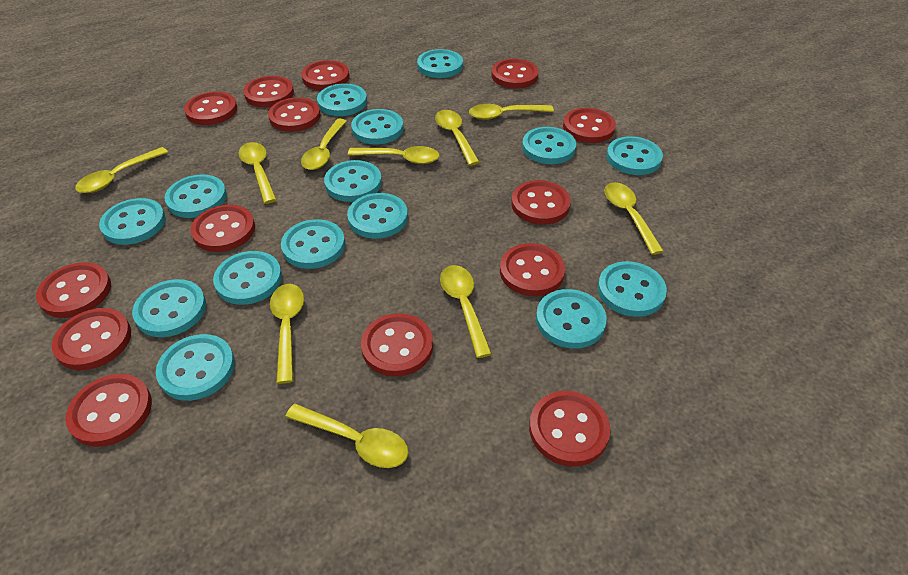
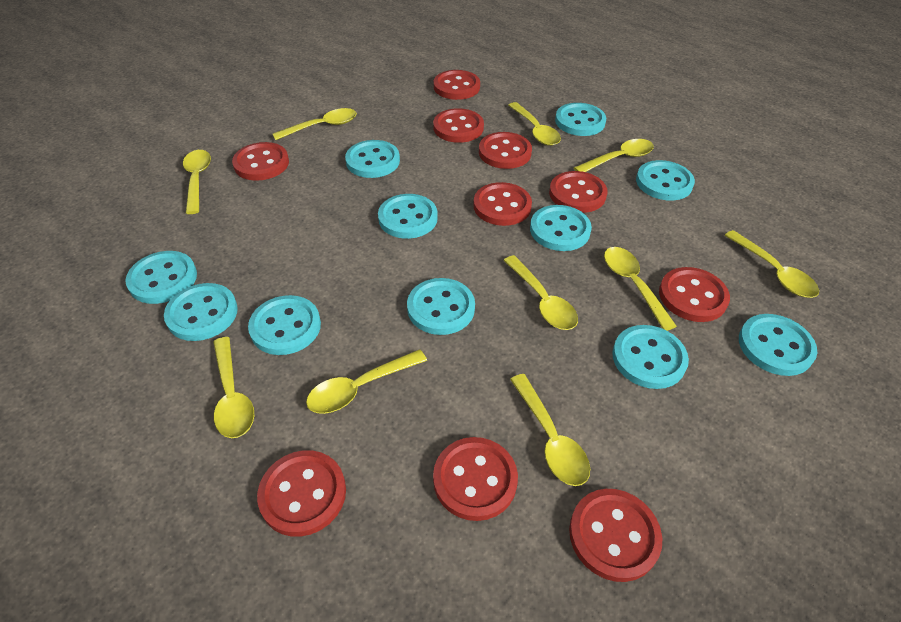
red button: [36,262,111,318] [51,308,131,370] [65,374,152,447] [184,92,237,125] [190,204,255,252] [243,76,294,108] [268,97,320,132] [301,60,349,90] [361,313,433,377] [491,59,539,89] [500,243,565,296] [511,180,571,225] [529,391,610,467] [563,108,616,143] = 14 -> [232,142,289,181] [257,450,346,537] [433,108,484,143] [433,437,518,521] [434,70,480,100] [473,182,532,226] [479,132,532,169] [549,171,607,213] [569,489,662,582] [659,267,730,322] = 10
turquoise button: [99,198,166,245] [132,279,206,337] [156,334,235,401] [165,174,227,218] [213,251,282,305] [281,219,345,269] [317,83,367,116] [324,160,382,202] [347,193,408,239] [351,109,404,145] [417,49,463,78] [522,127,576,164] [536,289,607,349] [598,261,667,317] [606,136,663,175] = 15 -> [125,251,197,304] [164,283,238,341] [248,295,321,355] [345,140,400,178] [378,194,438,239] [407,278,475,335] [530,205,592,251] [555,103,606,136] [612,325,689,389] [636,160,695,200] [739,314,817,376] = 11

